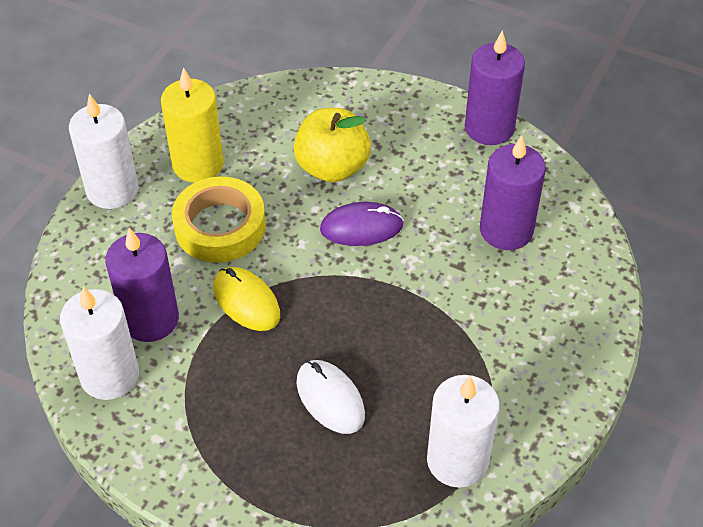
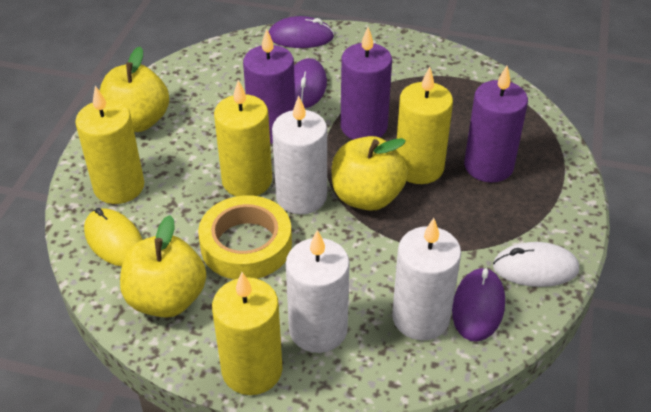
purple mouse: [320,202,404,246] = 1 -> [269,16,334,48] [294,58,327,108] [452,268,505,341] = 3
yellow apple: [294,108,371,183] = 1 -> [100,47,169,132] [120,215,206,318] [332,136,408,211] = 3
yellow candle: [161,67,224,183] = 1 -> [75,86,144,204] [212,272,283,395] [214,80,272,196] [396,67,453,184] = 4

